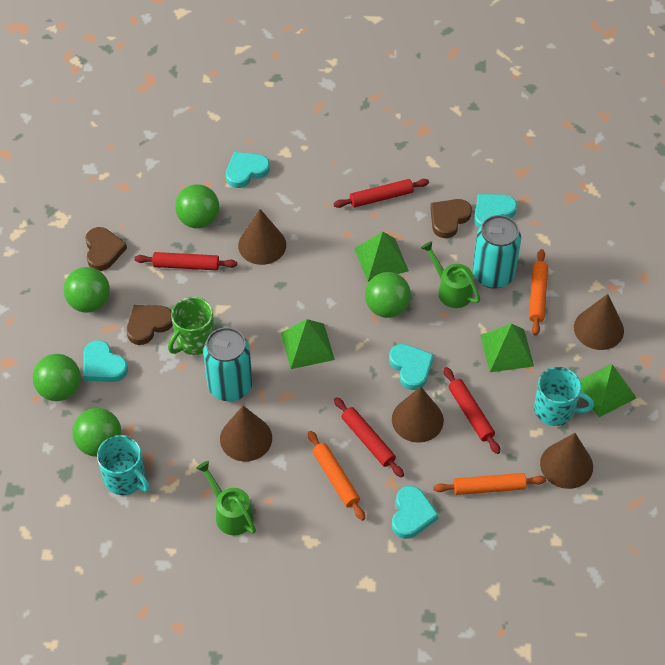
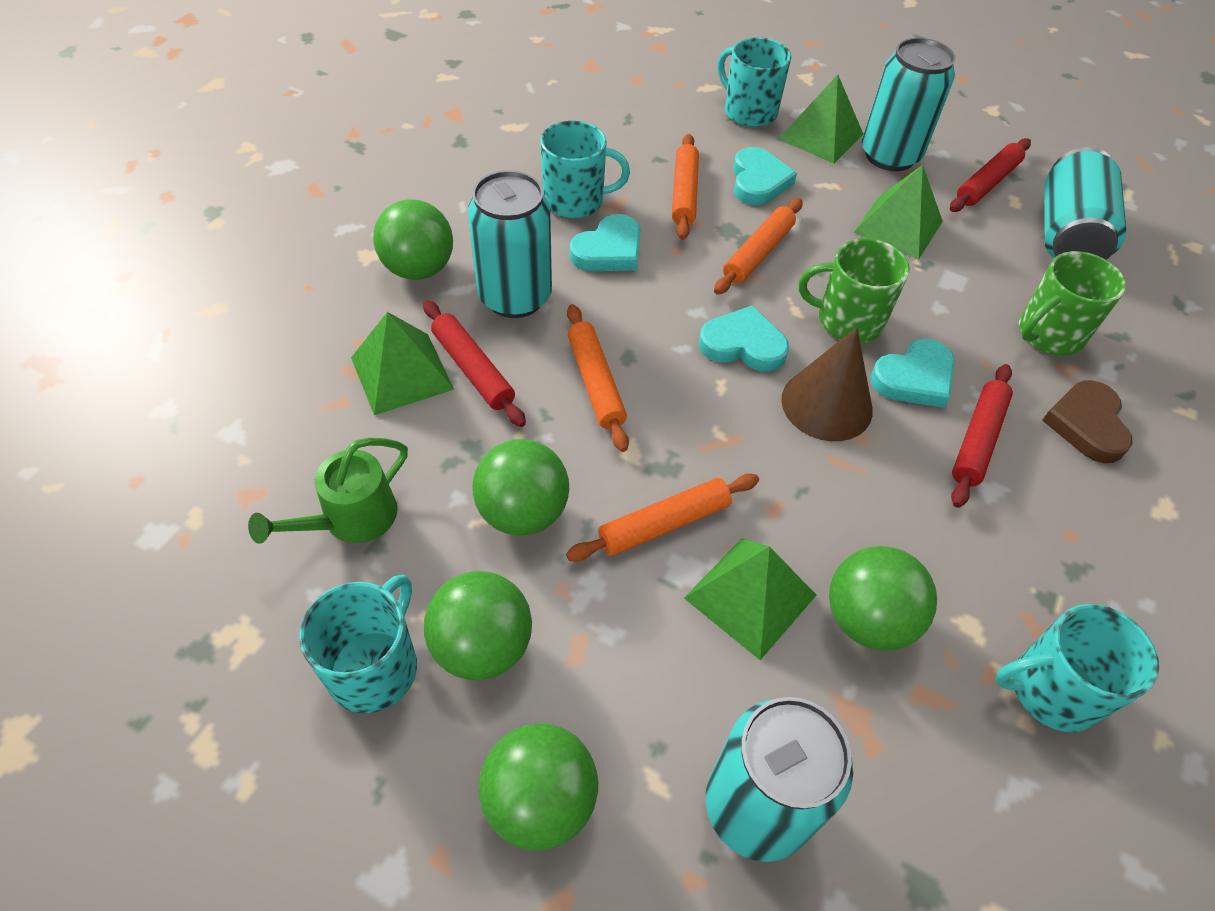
brown cone: [220,406,272,462] [238,209,286,265] [392,386,444,443] [540,433,593,489] [574,294,624,350] = 5 -> [781,327,873,441] = 1
brown heart: [85,227,127,271] [127,305,173,345] [430,199,472,238] = 3 -> [1042,380,1132,463] = 1
green mug: [168,297,214,355] = 1 -> [799,238,910,343] [1019,251,1126,356] = 2
green watering can: [196,461,256,535] [421,241,480,308] = 2 -> [248,438,408,544] = 1
orange rolling pin: [308,431,365,521] [433,473,546,495] [529,249,548,336] = 3 -> [566,473,759,562] [567,304,629,452] [672,134,699,240] [714,198,803,295] = 4
red rolling pin: [134,252,237,270] [334,179,429,208] [334,397,404,477] [444,367,500,454] = 4 -> [423,300,526,427] [950,138,1031,212] [951,364,1013,508] = 3
turquoise can: [203,327,252,401] [472,215,521,289] = 2 -> [468,170,552,318] [706,697,853,862] [862,38,955,171] [1044,147,1126,260] = 4
turquoise heart: [84,340,128,382] [226,152,270,188] [389,344,434,390] [392,486,439,539] [474,194,517,228] = 5 -> [570,214,641,271] [699,305,789,372] [733,147,797,205] [870,339,955,408] = 4
turquoise mug: [97,435,150,495] [534,367,594,426] = 2 -> [299,575,417,713] [540,121,630,218] [718,37,792,127] [995,604,1159,732] = 4

